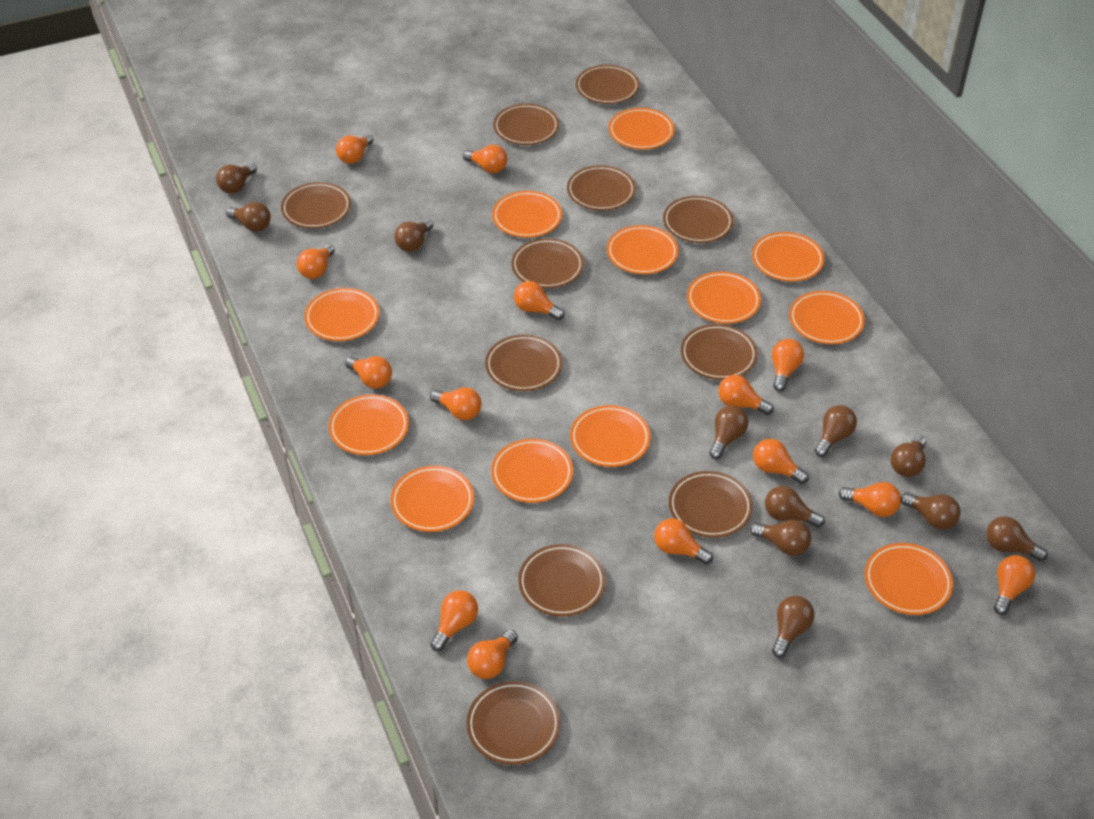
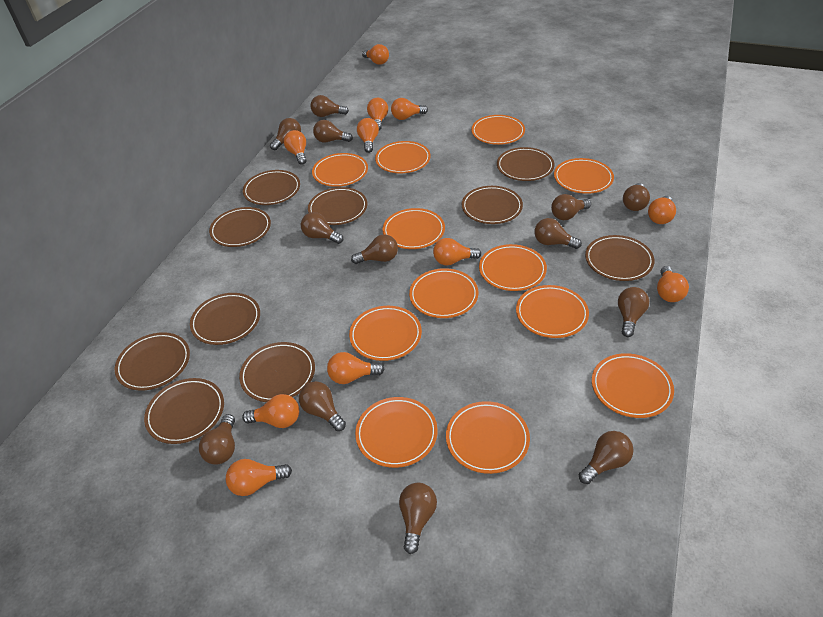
brown light bulb: [216,163,257,194] [226,202,271,232] [395,219,433,252] [709,406,748,459] [750,520,811,556] [765,486,825,528] [772,596,815,658] [814,405,857,457] [891,435,926,477] [901,492,961,530] [986,516,1048,561] = 11 -> [199,414,235,465] [270,118,301,150] [299,381,346,431] [301,212,343,244] [311,95,349,117] [313,120,353,143] [351,234,398,264] [399,483,437,554] [535,218,582,249] [551,194,591,220] [579,431,634,484] [618,287,649,337] [623,183,650,211] = 13
brown plate: [281,182,351,228] [467,681,561,765] [485,335,562,391] [493,104,559,145] [511,238,584,288] [518,544,606,617] [567,165,636,211] [576,65,640,104] [663,196,734,243] [669,471,753,538] [681,324,758,380] = 11 -> [115,332,190,391] [144,378,224,444] [190,293,260,345] [209,207,271,247] [239,342,315,402] [243,170,300,205] [308,187,367,225] [462,186,523,224] [497,147,555,181] [585,235,655,281] = 10
orange light bulb: [297,244,335,279] [336,134,373,164] [345,356,392,389] [430,387,481,420] [430,590,478,651] [463,145,507,173] [467,630,518,679] [514,281,565,320] [654,518,713,565] [718,375,774,415] [753,439,809,484] [772,339,804,392] [839,482,901,517] [994,555,1035,615] = 14 -> [226,459,292,496] [242,394,299,428] [284,130,307,165] [327,352,385,384] [357,118,379,153] [362,44,389,65] [367,98,388,131] [391,98,428,120] [433,238,481,265] [648,196,676,224] [657,266,689,302] = 11

